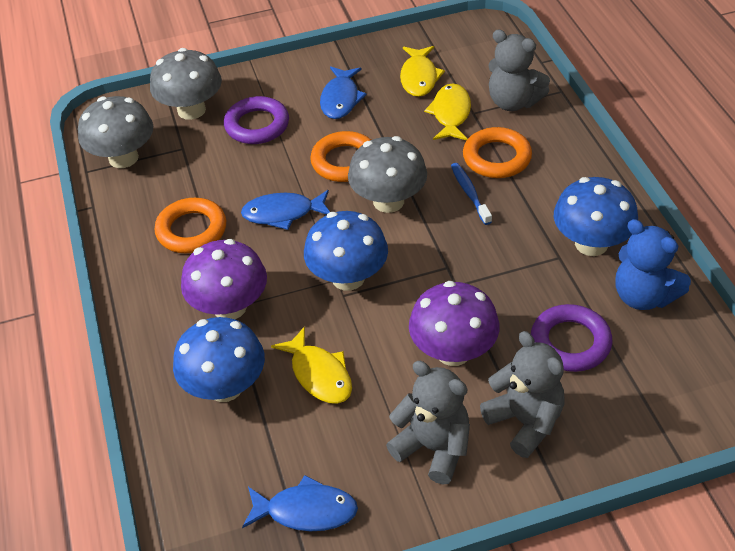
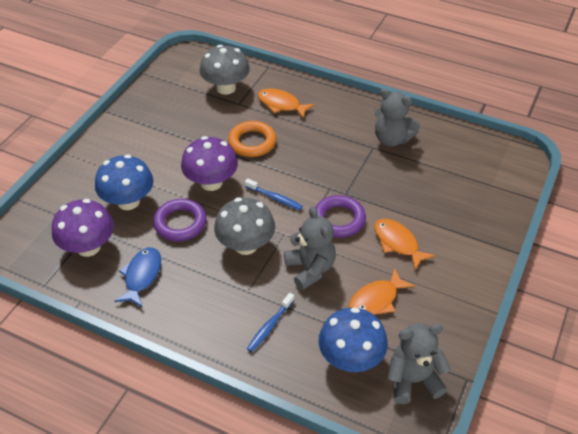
blue fish: [241,190,330,230] [242,475,358,531] [320,66,367,119] = 3 -> [114,247,161,308] = 1
blue mushroom: [173,317,265,402] [304,211,388,291] [554,177,638,256] = 3 -> [95,155,153,210] [319,307,388,372] = 2
blue teddy bear: [615,219,691,310] = 1 -> none = 0
blue toothbrush: [451,163,492,225] = 1 -> [245,178,303,210] [247,293,294,352] = 2
grey mushroom: [78,96,153,168] [150,48,222,120] [348,136,427,213] = 3 -> [199,45,250,95] [214,198,275,255] = 2
orange fish: none = 0 -> [258,89,315,119] [349,268,415,315] [374,219,435,270] = 3
orange ring: [155,198,226,253] [310,131,371,182] [463,127,532,178] = 3 -> [228,121,276,157] = 1
yellow fish: [271,326,352,404] [400,46,445,97] [424,84,471,140] = 3 -> none = 0

